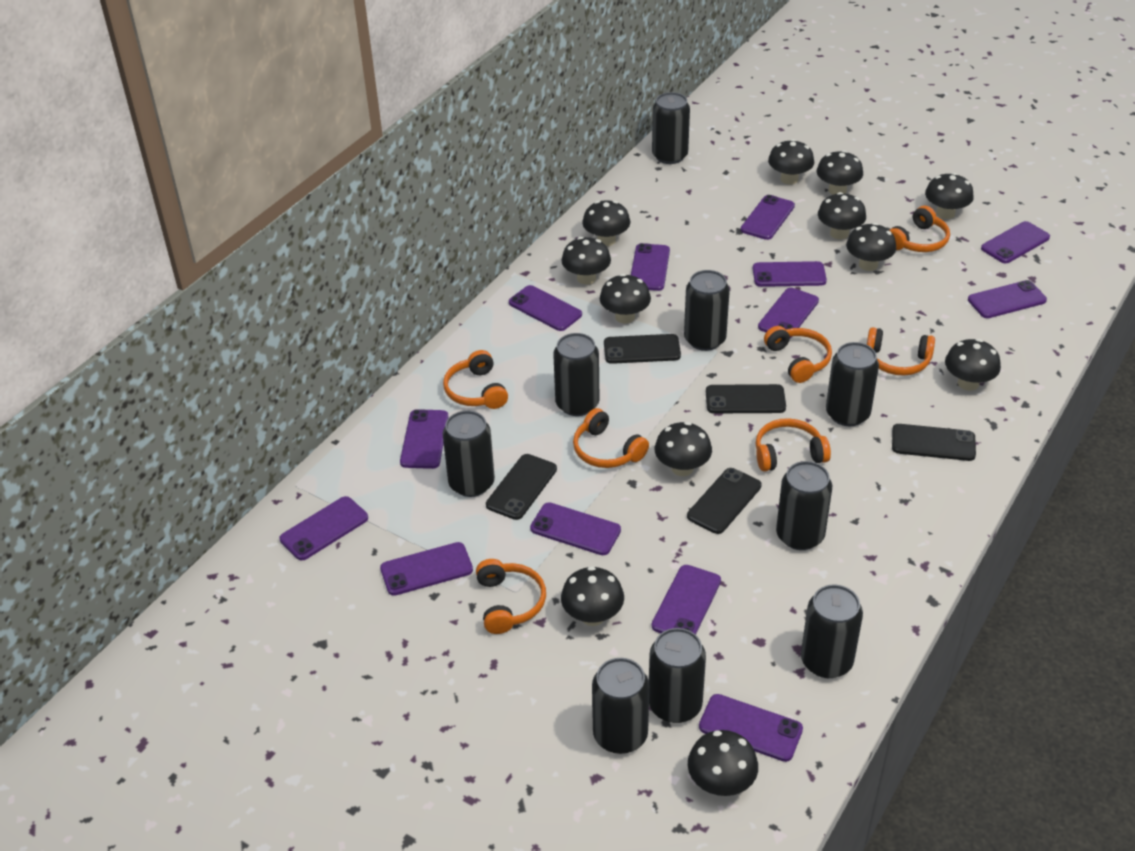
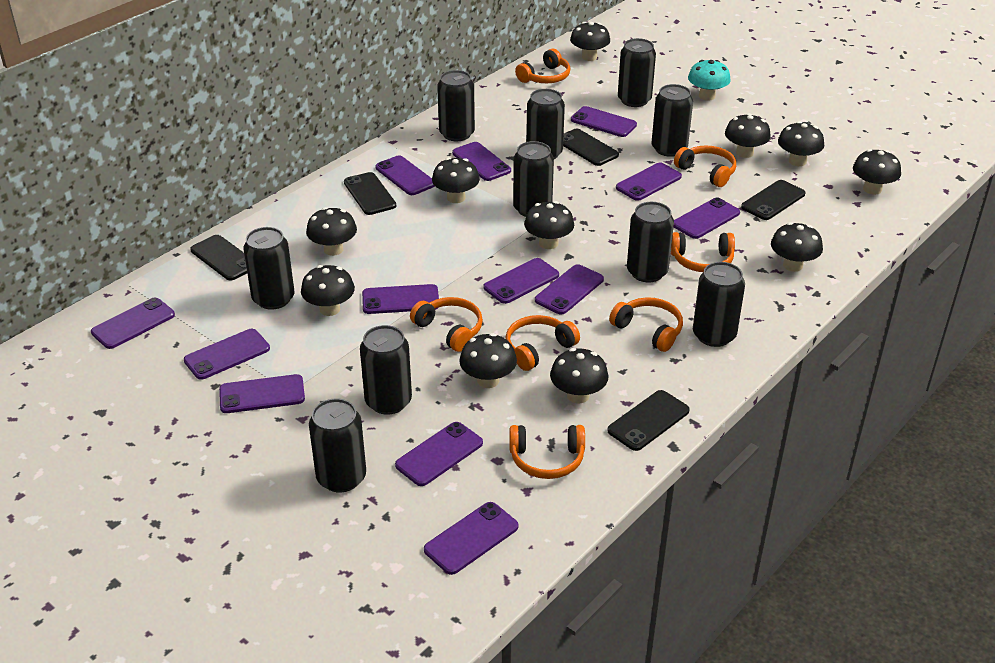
black can: [442,411,495,497] [553,333,600,416] [592,658,649,754] [649,628,706,723] [652,92,690,164] [684,270,730,351] [776,461,832,550] [801,585,863,678] [826,342,879,426] = 9 -> [244,227,294,310] [309,398,366,492] [360,325,412,415] [437,70,475,141] [513,141,554,217] [526,89,565,159] [618,38,656,107] [627,202,674,282] [652,84,693,157] [693,262,745,347] = 10
black mushroom: [561,237,611,285] [561,566,624,626] [582,200,630,246] [600,274,651,324] [655,422,712,476] [688,730,758,796] [768,139,814,185] [816,150,863,195] [818,192,866,239] [846,223,896,271] [925,173,974,219] [945,339,1001,391] = 12 -> [301,265,355,316] [306,207,357,256] [432,158,480,203] [459,333,517,388] [524,201,574,249] [550,348,609,404] [570,22,610,61] [725,113,771,158] [771,222,823,272] [778,121,824,166] [853,149,901,195] = 11
turquoise mushroom: none = 0 -> [688,60,731,101] = 1

